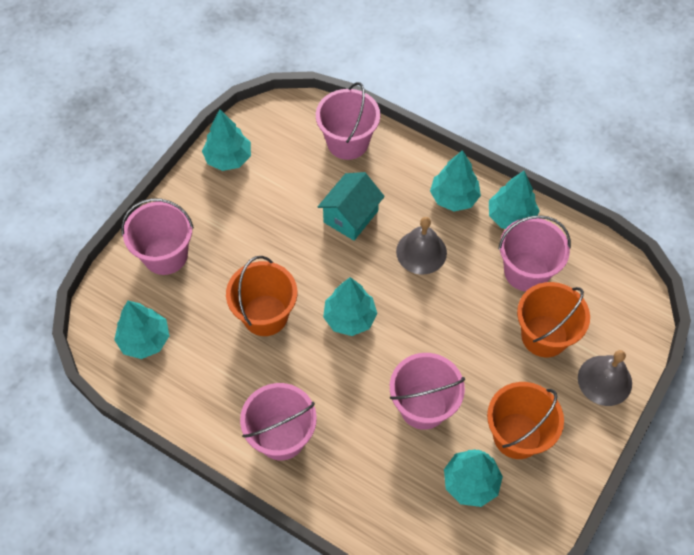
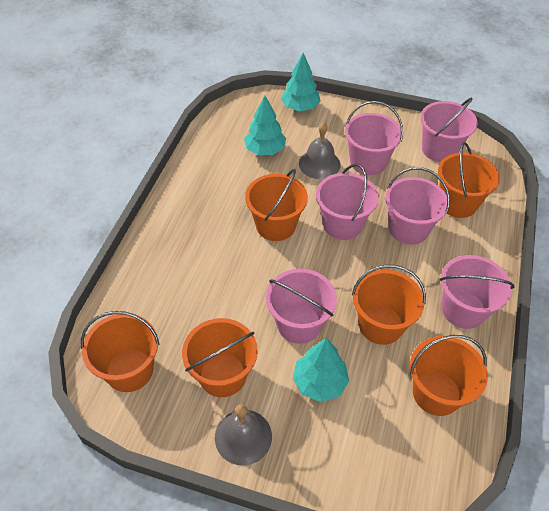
orange bucket: [226,256,297,336] [487,382,564,459] [517,282,590,358] = 3 -> [81,311,159,392] [182,318,257,397] [245,169,308,241] [352,265,426,345] [410,335,488,416] [438,142,500,218] = 6
pink bucket: [121,198,194,275] [240,383,317,461] [316,82,380,160] [390,353,465,430] [498,215,571,291] = 5 -> [266,269,337,344] [316,164,379,240] [345,101,403,175] [385,167,450,245] [420,98,477,162] [440,255,515,329] = 6
turquoise house: [317,172,385,241] = 1 -> none = 0
turquoise tree: [114,301,169,359] [202,109,251,171] [323,277,377,336] [430,150,481,211] [444,449,503,507] [489,171,540,229] = 6 -> [244,96,286,155] [281,53,321,111] [293,338,349,402] = 3

